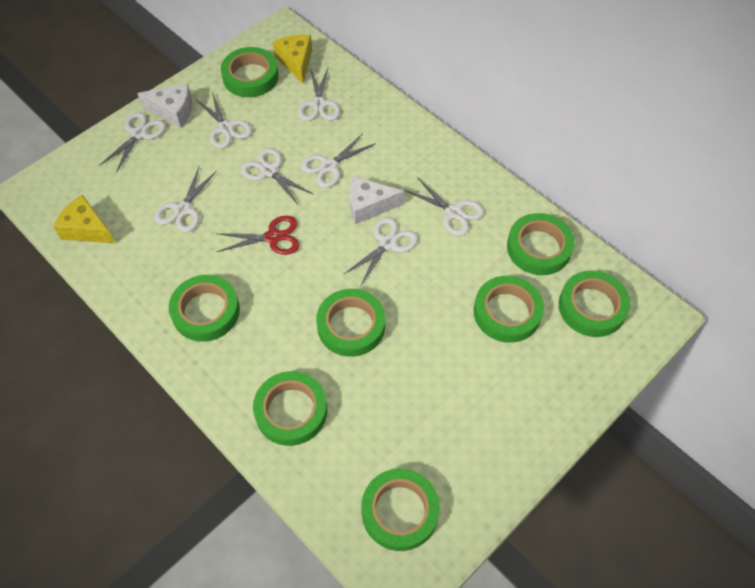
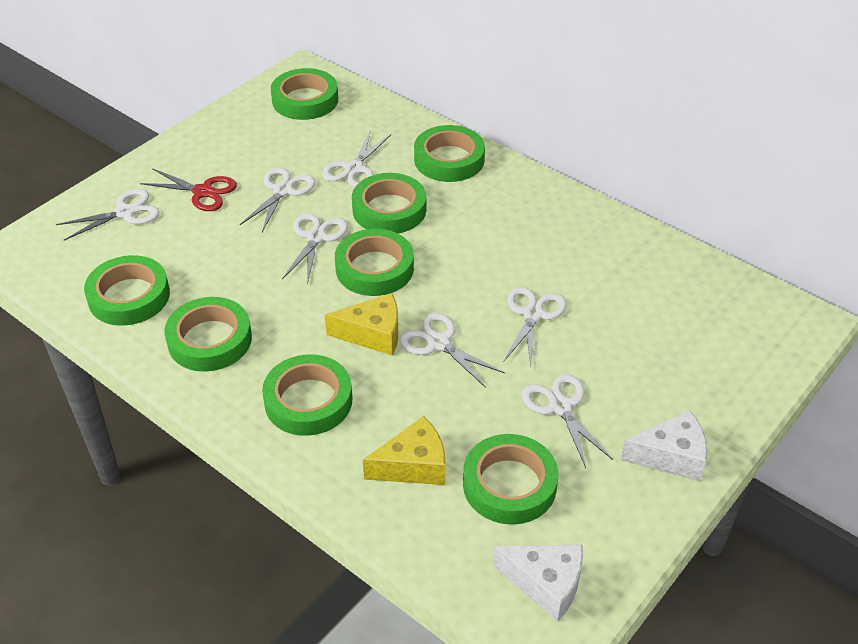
white scissors: [99,112,166,173] [154,167,217,232] [195,92,252,149] [241,148,314,206] [298,66,340,121] [301,133,376,188] [344,217,418,285] [404,177,484,236] = 8 -> [56,189,159,241] [240,167,315,232] [282,213,348,285] [322,130,391,188] [399,313,505,388] [503,287,567,365] [522,374,613,468] = 7

